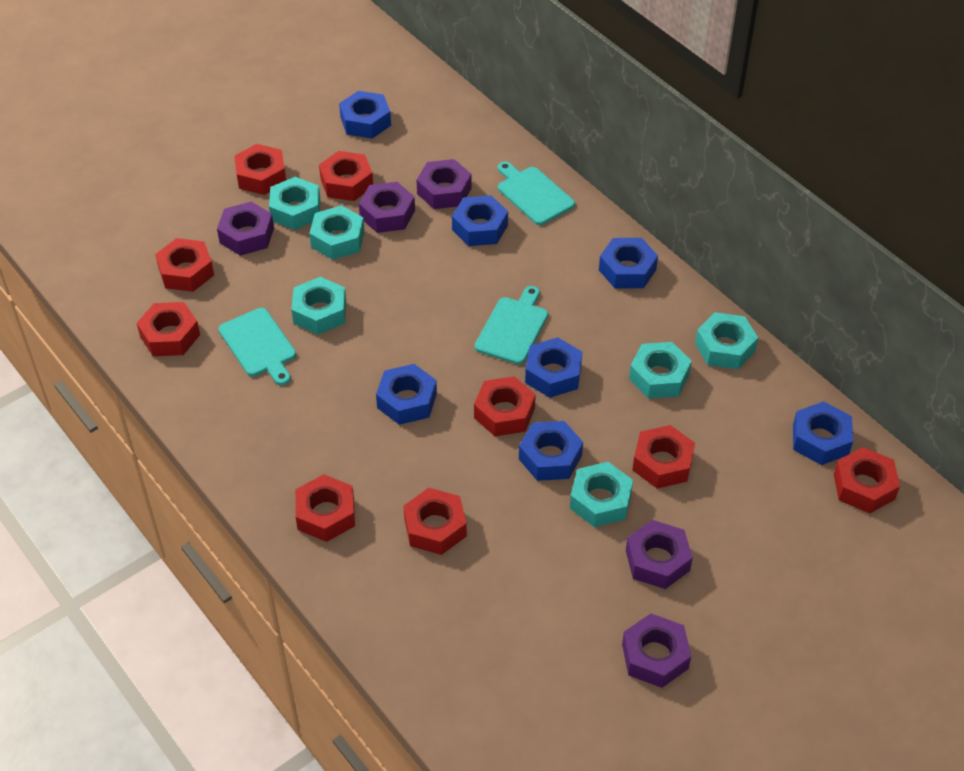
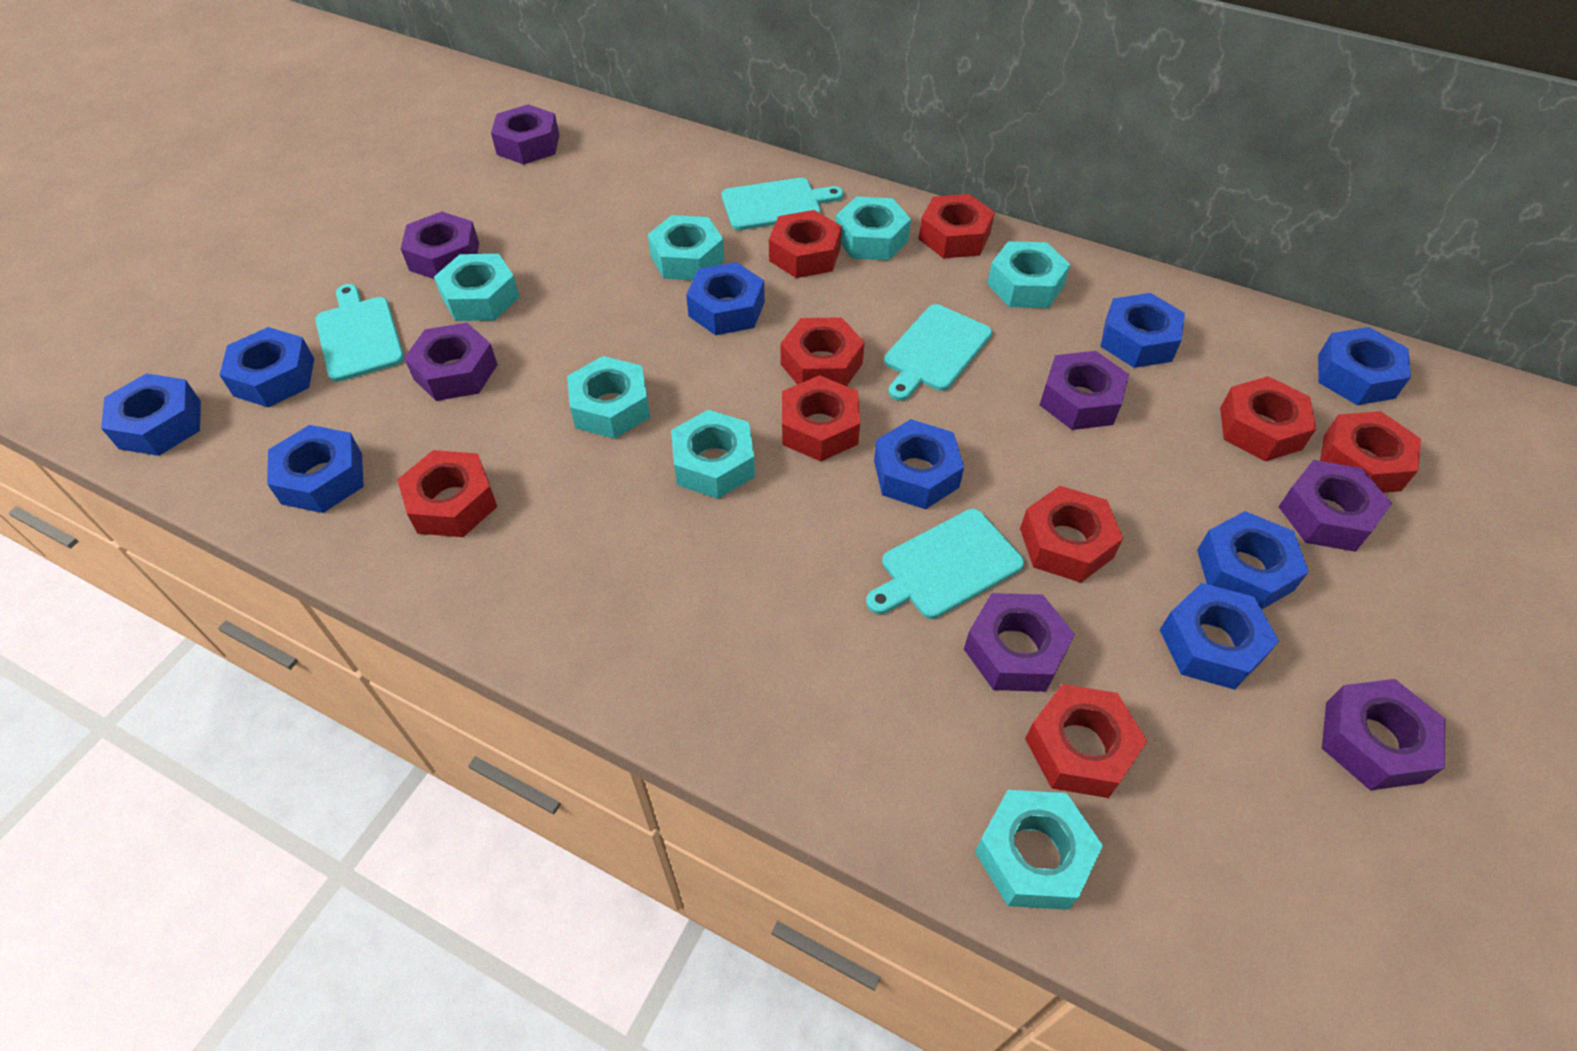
blue nut: [339,91,391,139] [376,364,437,425] [452,195,508,246] [519,421,583,481] [525,337,582,398] [599,238,658,289] [793,401,853,465] = 7 -> [101,373,201,456] [220,327,314,407] [267,425,364,513] [686,262,765,335] [874,419,964,509] [1100,293,1185,368] [1160,583,1279,690] [1197,511,1309,610] [1318,327,1411,405] = 9
purple nut: [217,202,274,256] [359,182,415,233] [416,159,472,209] [622,613,691,688] [626,520,693,589] = 5 -> [401,211,479,279] [404,323,498,401] [491,104,559,165] [964,593,1075,692] [1040,351,1129,430] [1279,460,1392,552] [1322,679,1445,790] = 7
turquoise cutting board: [219,308,296,385] [475,286,548,365] [498,162,575,225] = 3 -> [315,284,404,382] [722,178,843,230] [866,509,1024,619] [884,304,992,401] = 4
turquoise nut: [269,177,321,230] [291,277,346,335] [309,205,365,260] [570,462,633,527] [629,342,692,399] [695,312,758,369] = 6 -> [434,254,520,321] [567,356,650,439] [647,215,725,280] [671,410,755,499] [836,196,911,261] [975,790,1103,910] [987,241,1070,308] = 7

